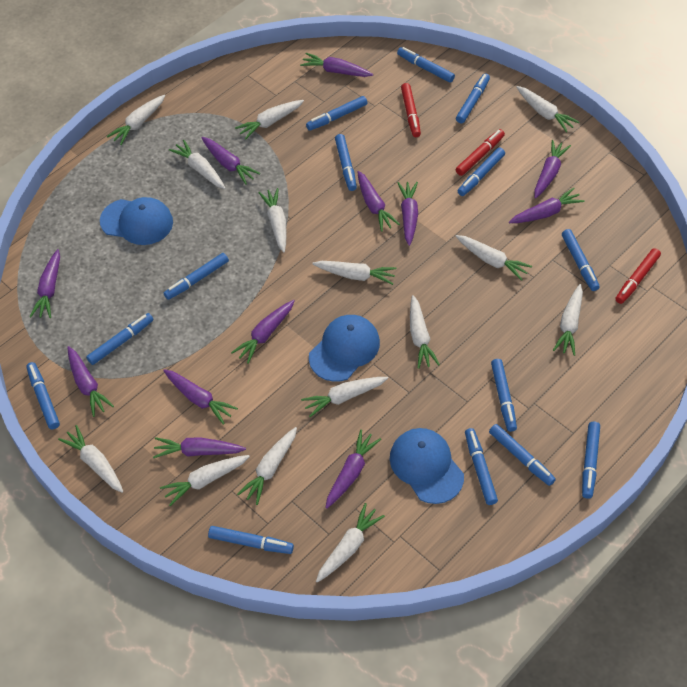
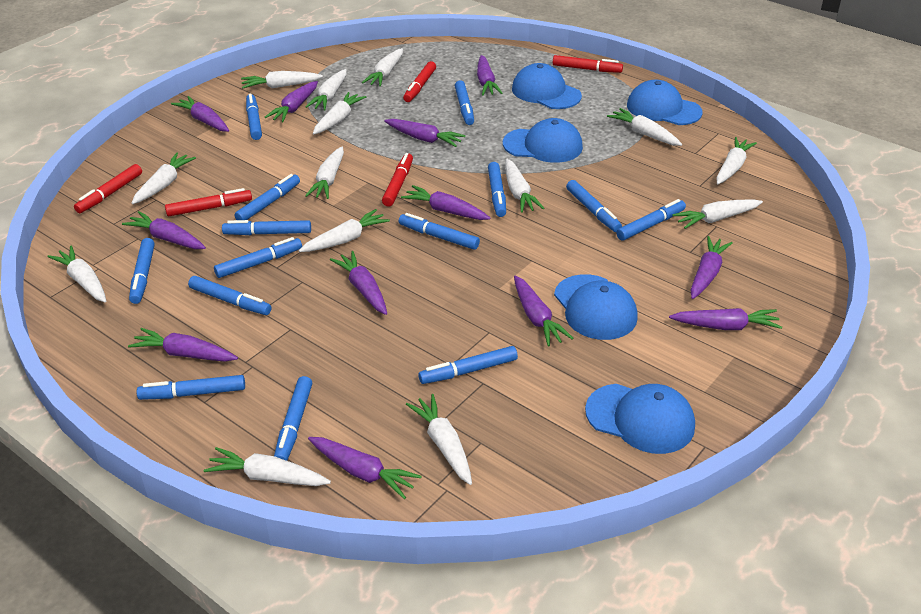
blue cap: [100,197,173,245] [309,315,380,382] [390,428,464,504] = 3 -> [503,118,583,163] [512,63,582,109] [554,274,638,340] [585,384,695,454] [627,79,703,125] = 5
red marker: [401,83,421,137] [456,129,505,176] [616,248,661,304] = 3 -> [74,164,142,213] [165,188,252,216] [382,153,413,207] [403,61,436,102] [553,55,623,73] = 5

